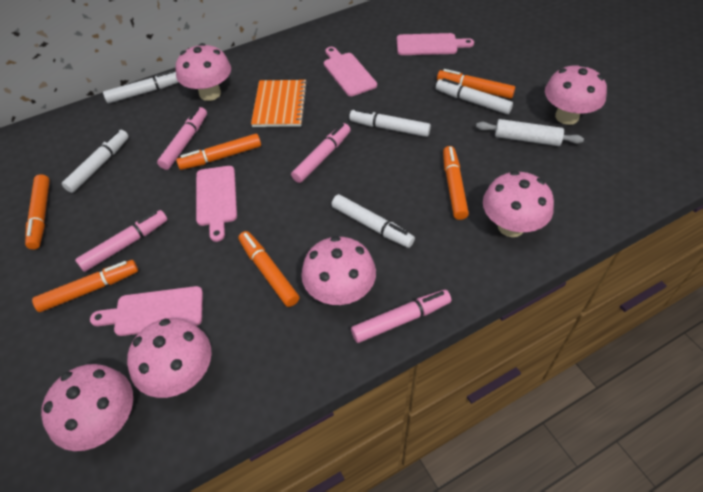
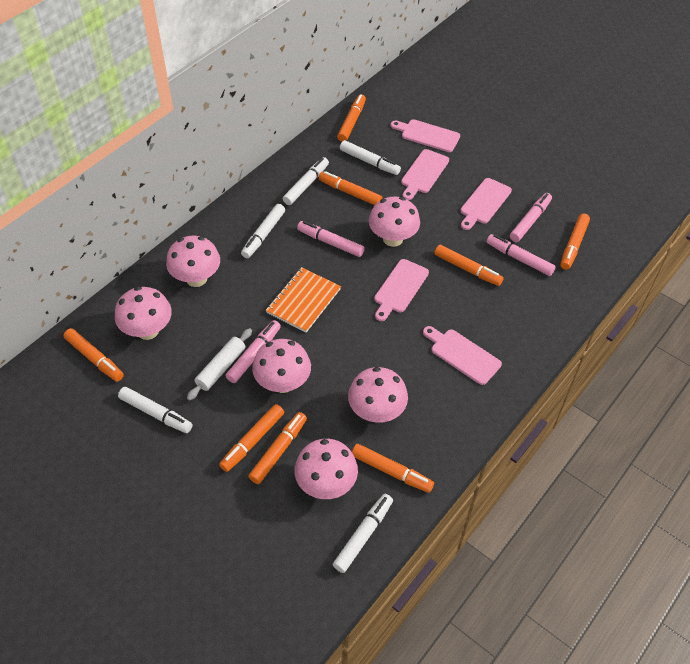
orange marker: [25,174,50,249] [32,260,138,312] [176,134,261,170] [238,231,300,307] [437,69,515,99] [443,146,469,220] = 6 -> [63,328,124,382] [219,404,284,472] [248,412,307,484] [319,171,382,205] [337,94,366,142] [352,444,434,493] [434,244,504,286] [560,214,590,270] = 8
pink cutting board: [90,286,203,336] [196,166,237,242] [324,47,377,96] [397,33,474,55] = 4 -> [374,259,429,321] [391,119,460,152] [401,149,449,200] [423,326,502,385] [460,178,512,230] = 5

